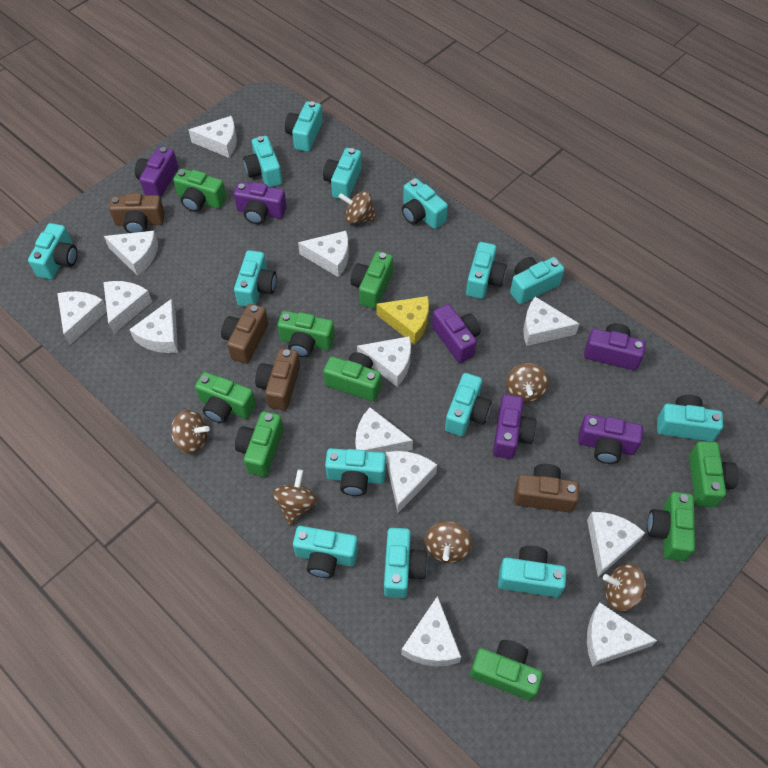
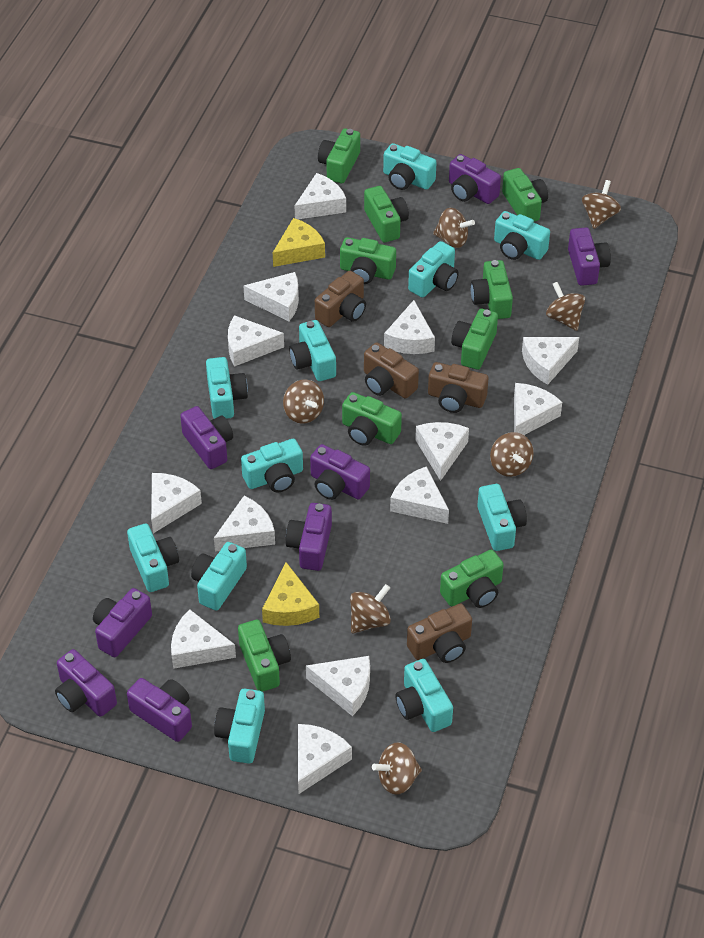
brown spinning top: [171,410,210,454] [272,469,318,525] [339,191,378,224] [425,521,472,563] [506,363,549,403] [603,564,647,611] = 6 -> [283,379,324,424] [350,584,391,633] [372,742,422,795] [433,208,475,248] [490,432,534,477] [546,282,585,331] [582,180,621,229] = 7
purple camera: [135,147,178,198] [234,182,287,224] [432,304,481,363] [493,394,536,459] [578,414,643,464] [584,323,646,370] = 6 -> [55,649,117,717] [93,588,152,657] [127,678,192,742] [180,406,233,469] [286,503,332,571] [310,444,370,500] [449,154,501,204] [568,227,611,286] = 8
turquoise camera: [28,223,78,279] [234,250,277,307] [243,136,282,187] [285,101,323,152] [293,526,358,578] [323,148,362,199] [325,448,386,496] [384,528,428,598] [402,178,448,229] [445,373,492,436] [466,242,507,299] [498,546,566,597] [510,257,564,304] [657,395,723,442] = 14 -> [127,524,179,592] [191,542,247,611] [206,357,248,419] [214,689,265,764] [241,438,303,492] [289,320,336,381] [383,143,437,190] [395,659,453,732] [408,241,459,298] [477,484,527,551] [494,211,550,260] = 11
yellow cheese: [377,296,429,345] = 1 -> [262,562,319,626] [273,218,325,267] = 2

